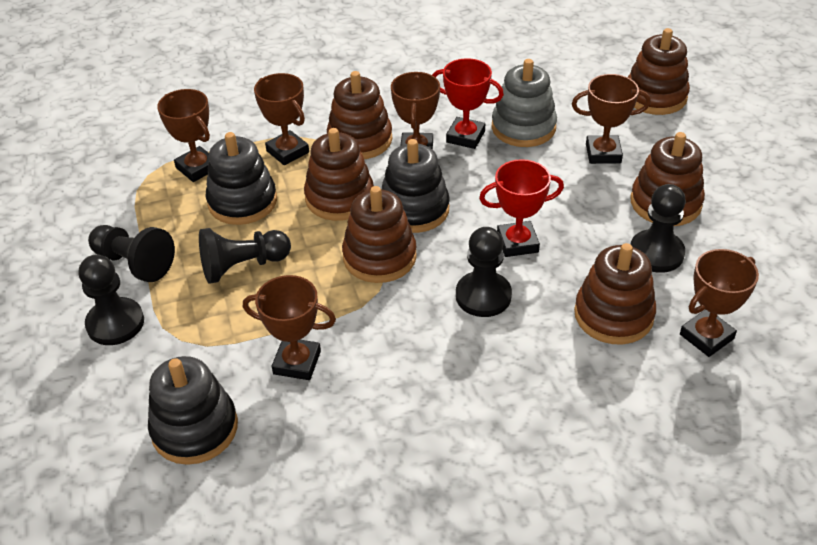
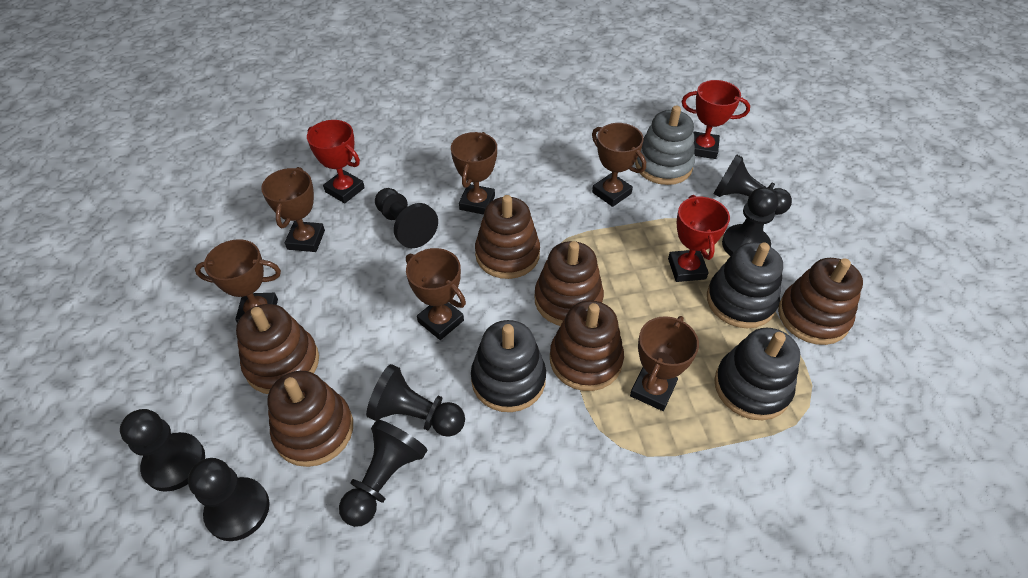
black pawn: [79,255,144,345] [88,225,175,282] [199,228,291,284] [456,227,512,317] [631,184,686,273] = 5 -> [120,409,205,492] [188,458,269,541] [339,419,427,527] [366,364,465,437] [375,188,438,248] [713,154,792,215] [722,187,779,256] = 7
red trophy: [432,58,504,149] [479,159,564,257] = 2 -> [307,120,365,203] [668,195,730,282] [682,80,750,159] = 3

